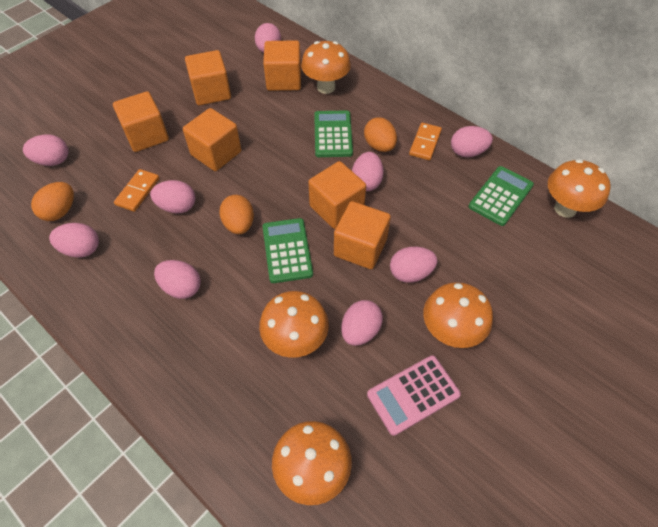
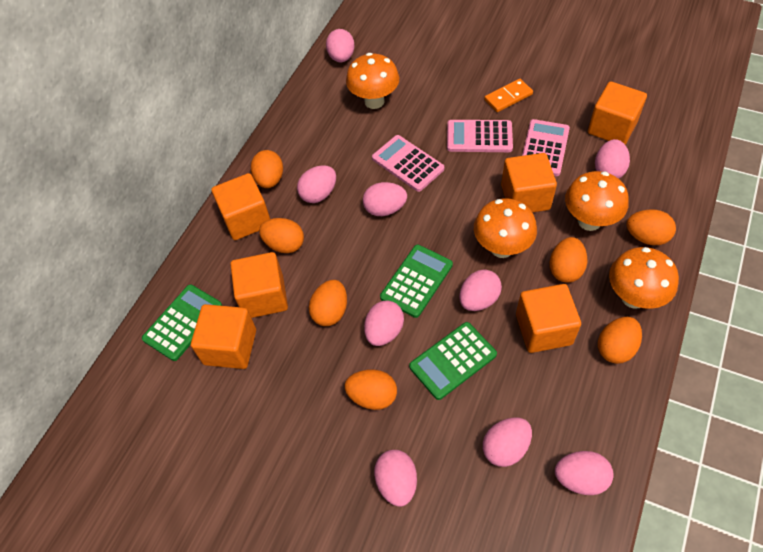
orange domino: [114,169,160,212] [409,123,442,160] = 2 -> [484,79,533,112] = 1
orange egg: [31,182,74,221] [219,195,254,234] [364,117,397,152] = 3 -> [251,150,283,188] [259,218,304,253] [309,280,347,326] [345,369,397,410] [550,237,587,283] [598,317,642,364] [626,210,676,245] = 7
orange mushroom: [259,291,329,358] [272,421,352,505] [301,41,351,94] [423,282,493,348] [548,159,611,218] = 5 -> [346,53,399,109] [474,198,537,258] [565,171,629,231] [609,247,679,309] = 4
pink calculator: [367,355,461,436] = 1 -> [372,135,444,192] [447,120,513,152] [522,119,570,176] = 3

